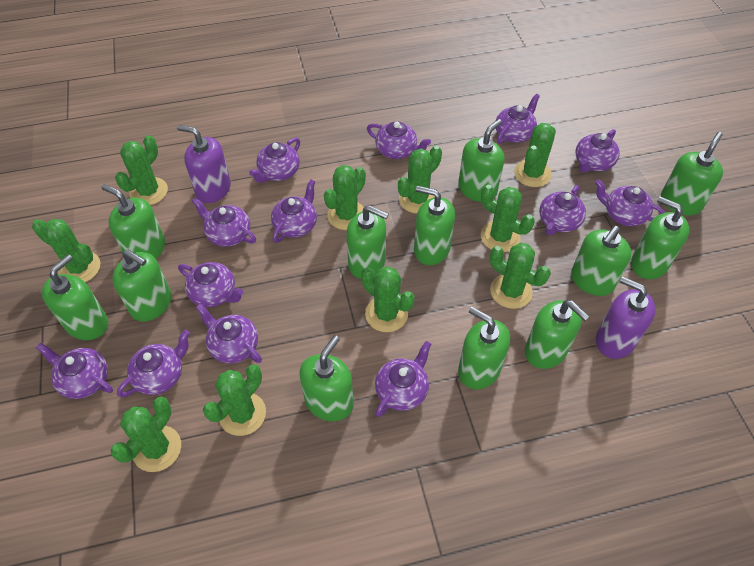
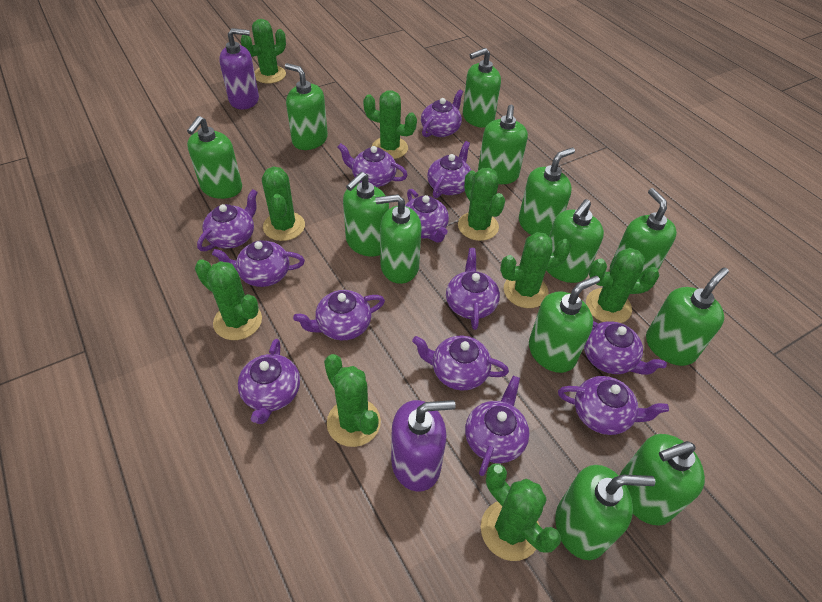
green cactus: [32,219,100,282] [110,396,181,472] [115,135,168,205] [203,364,266,436] [324,165,366,230] [361,266,415,332] [398,145,442,213] [481,184,535,252] [490,243,551,309] [514,123,556,187] = 10 -> [195,259,262,340] [241,19,286,84] [262,166,305,241] [324,354,381,447] [363,90,417,159] [458,168,505,241] [481,464,561,561] [500,232,572,308] [586,248,660,323] = 9
green soap dispenser: [42,254,108,340] [101,184,165,259] [112,249,171,322] [299,335,354,421] [346,205,389,279] [414,186,455,265] [458,119,505,202] [458,307,510,389] [525,300,590,369] [571,226,631,296] [631,196,689,279] [661,132,723,216] = 12 -> [187,116,242,199] [285,63,328,150] [343,172,389,256] [375,194,422,284] [463,48,501,128] [478,105,528,184] [519,148,575,236] [529,276,600,373] [546,199,604,283] [555,465,656,560] [610,188,677,279] [620,434,705,526] [646,267,729,366] = 13

